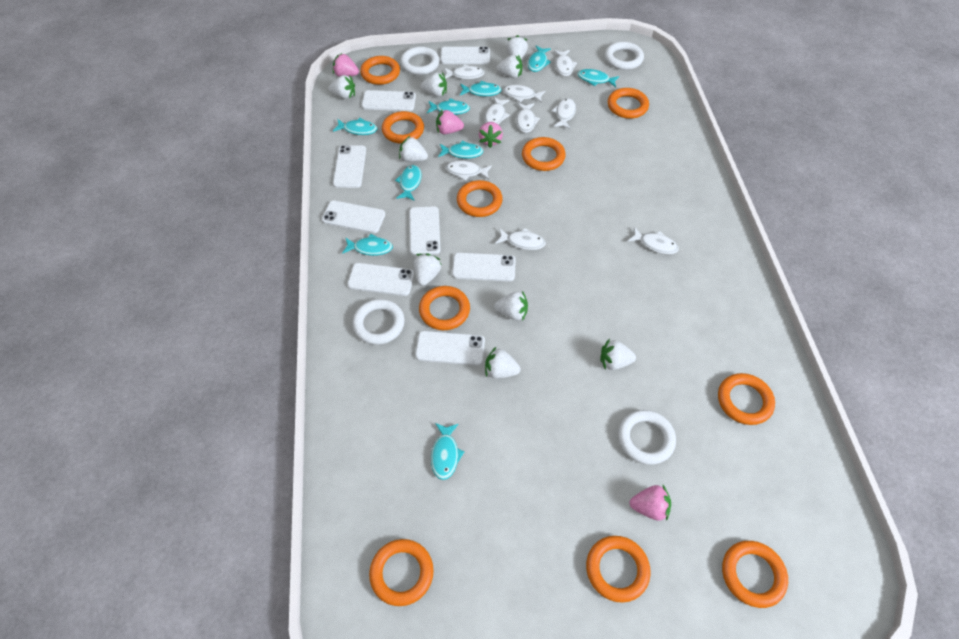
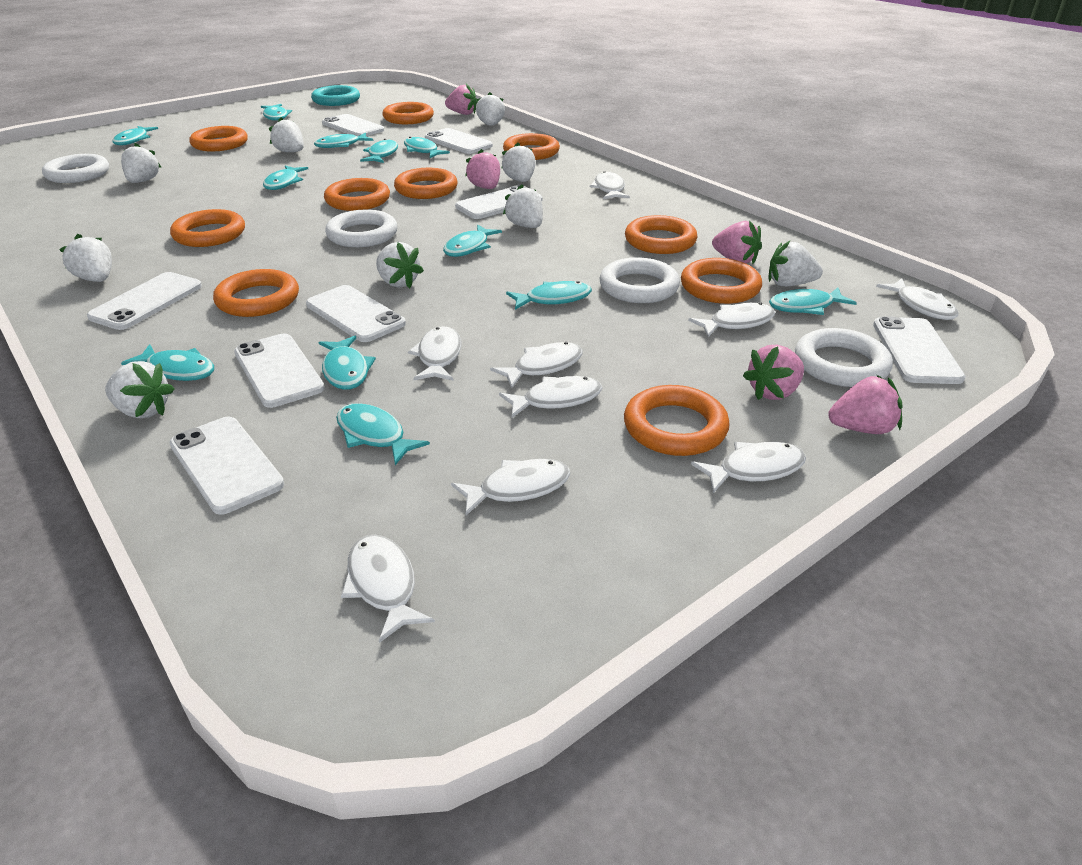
pink strawberry: [333,53,359,77] [436,109,464,134] [479,122,503,148] [629,485,671,521] = 4 -> [445,84,478,115] [465,149,500,189] [712,220,762,264] [743,345,804,400] [828,375,903,434] = 5
turquoise fish: [333,118,377,135] [342,234,393,256] [395,165,422,201] [427,98,470,115] [431,423,464,480] [438,141,484,159] [460,81,502,96] [528,46,551,72] [578,69,619,87] = 9 -> [112,126,158,145] [121,344,214,381] [261,104,292,121] [263,166,308,190] [314,133,374,148] [318,336,376,390] [336,403,430,465] [360,139,398,163] [404,137,450,158] [443,224,502,257] [506,281,592,310] [769,287,857,315] = 12
turquoise ring: none = 0 -> [311,85,360,106] = 1

